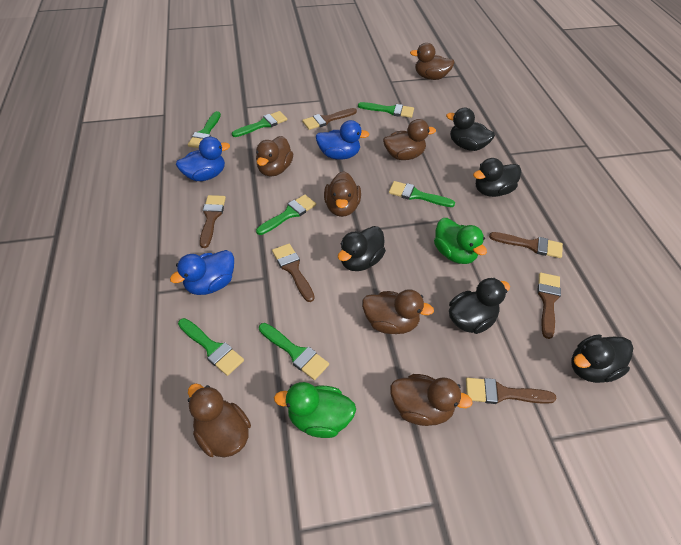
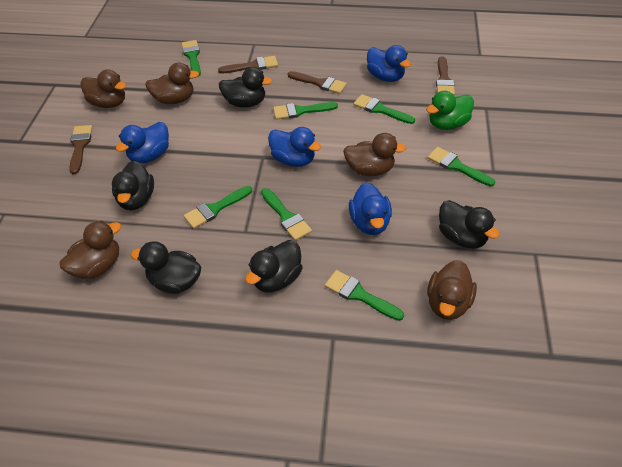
blue duck: [170,250,234,295] [176,137,230,181] [316,120,370,159] = 3 -> [116,122,169,163] [268,127,321,167] [349,182,392,235] [367,45,411,82] = 4
brown brush: [200,195,226,248] [272,244,315,302] [302,108,357,130] [466,378,557,404] [489,232,563,258] [537,273,561,339] = 6 -> [69,125,93,174] [218,56,278,73] [288,71,347,94] [436,56,455,95] = 4
brown duck: [188,383,251,457] [256,136,293,177] [324,171,361,217] [362,289,434,334] [383,119,436,160] [390,374,472,426] [410,43,455,80] = 7 -> [59,221,121,279] [80,70,126,108] [145,63,199,104] [343,133,406,176] [427,260,477,320] = 5
green duck: [274,382,356,438] [434,218,487,264] = 2 -> [426,91,474,130] = 1

